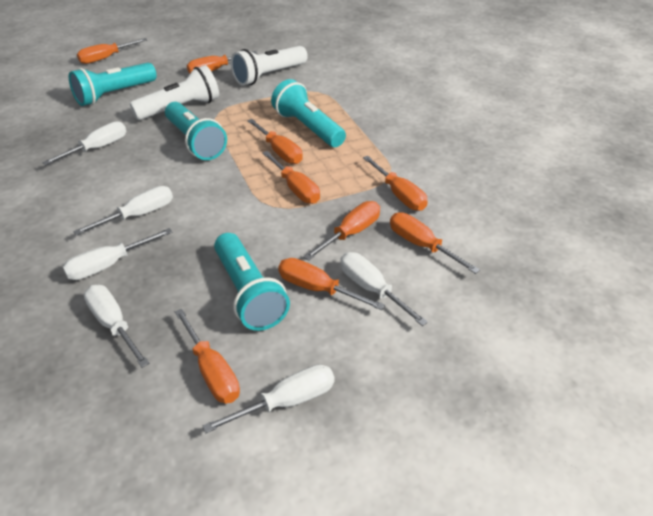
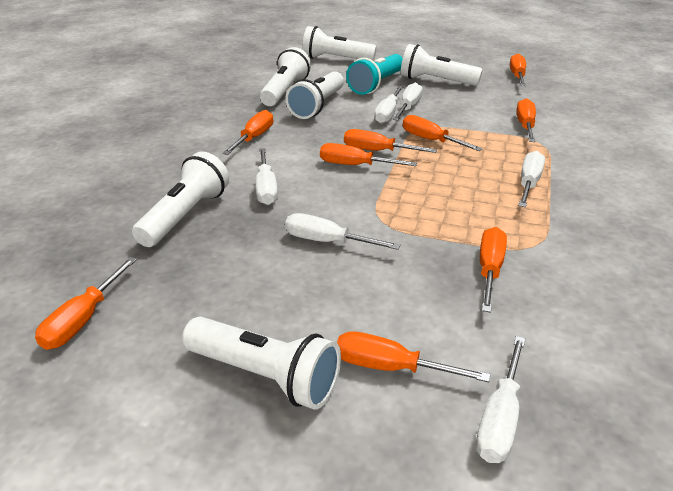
turquoise flashlight: [69,63,157,106] [165,102,227,160] [214,233,290,331] [271,79,346,147] = 4 -> [346,54,403,95] = 1
white flashlight: [130,65,219,120] [231,46,308,86] = 2 -> [132,151,229,247] [182,317,341,410] [260,47,311,106] [285,71,344,119] [302,26,377,61] [401,44,483,86] = 6

